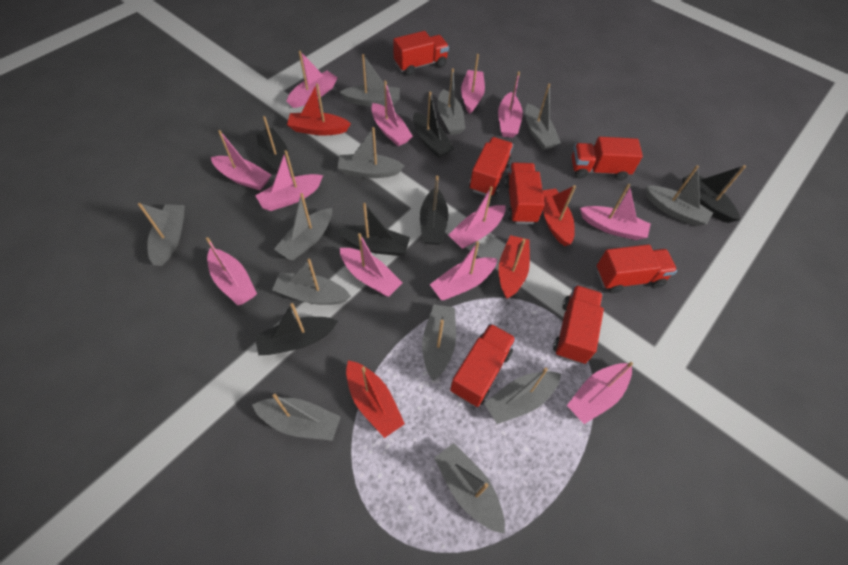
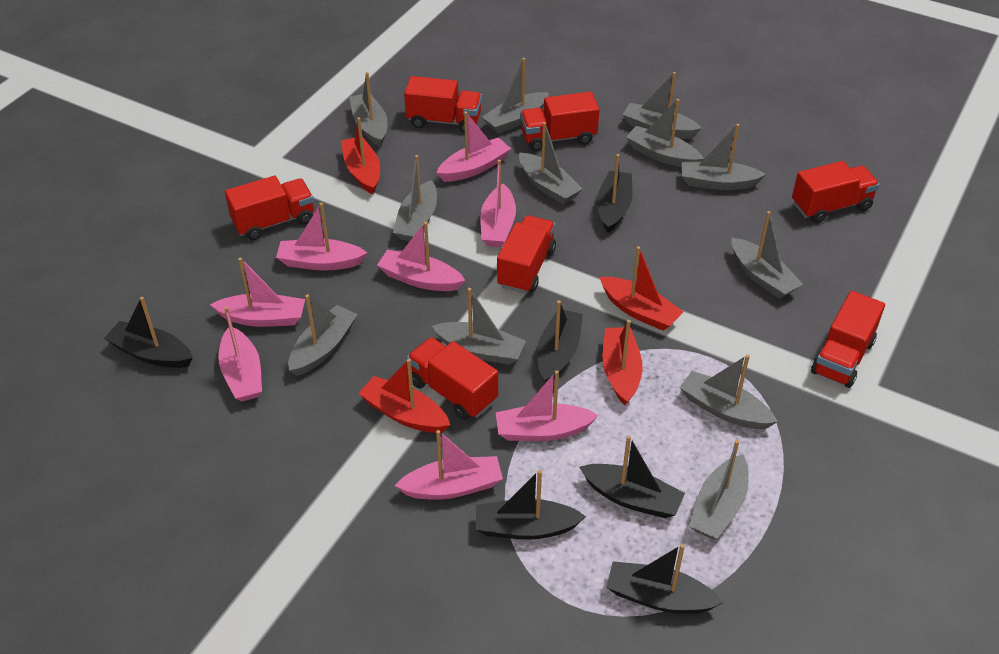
pink boat: [206,237,257,305] [211,130,271,190] [255,150,323,211] [286,51,338,108] [340,233,402,297] [371,81,413,146] [430,241,497,300] [448,186,506,249] [461,54,485,114] [498,72,523,138] [567,362,633,424] [580,184,651,240] = 12 -> [210,258,305,327] [218,307,262,402] [276,203,367,270] [377,222,466,291] [395,430,503,500] [436,112,511,182] [480,159,516,247] [496,370,599,441] = 8

